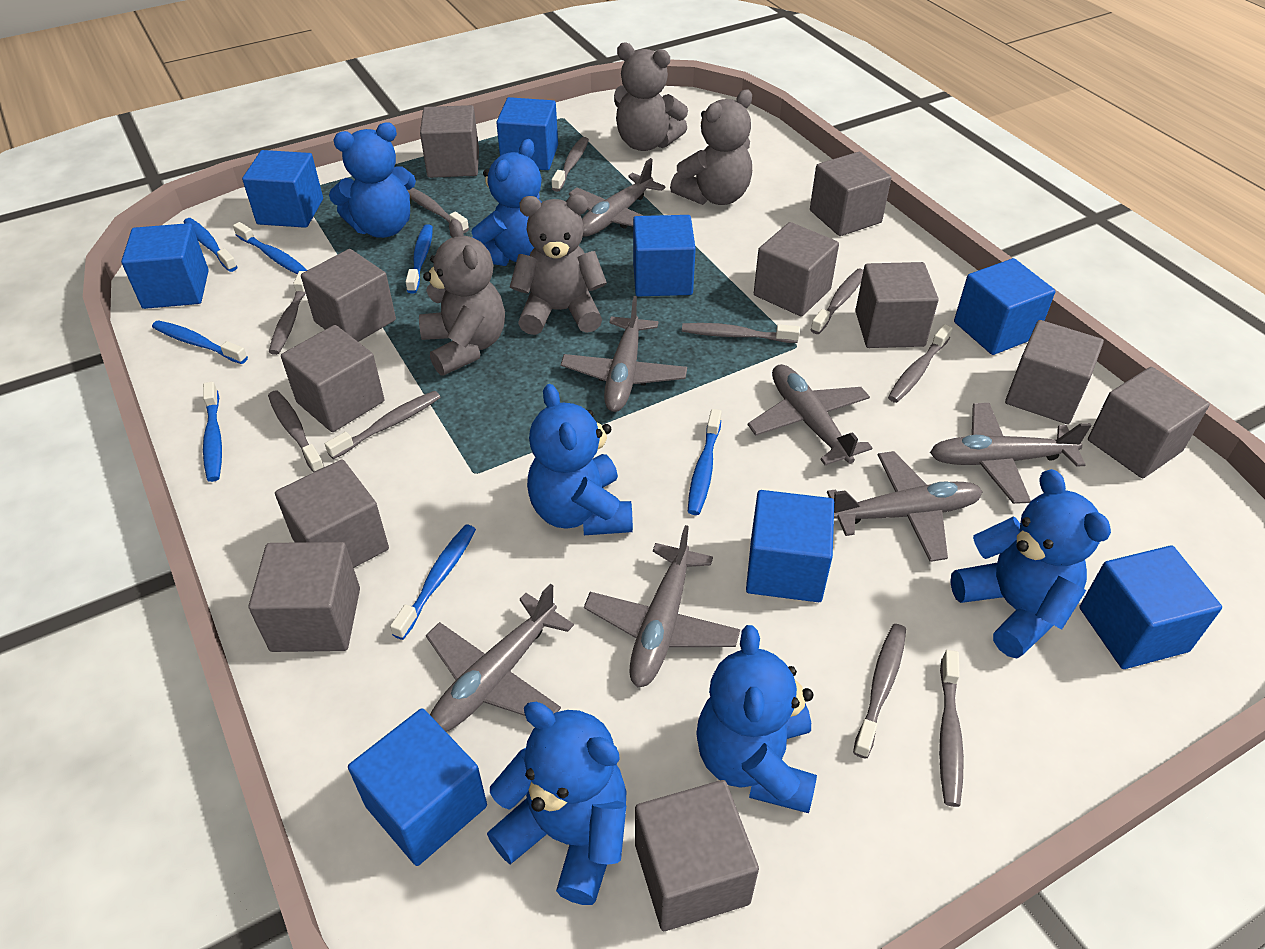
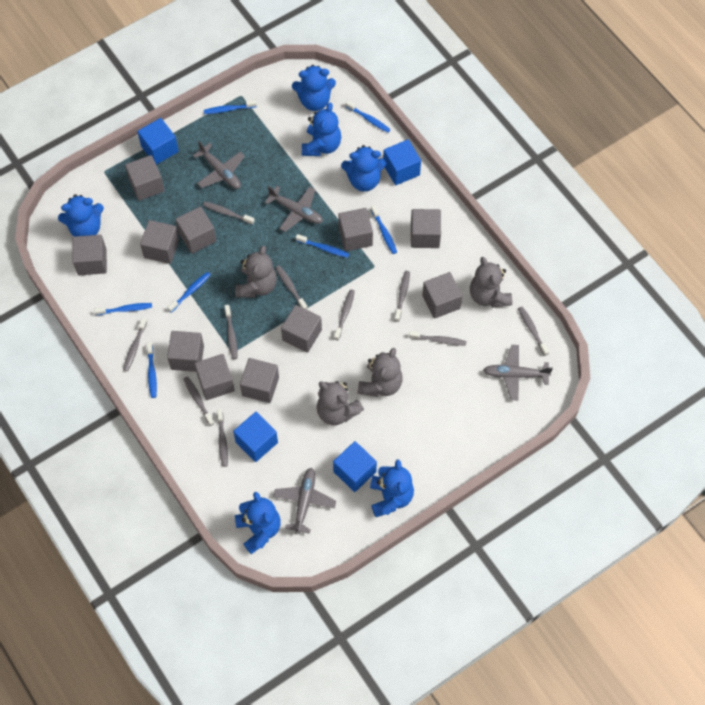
blue cube: [121,223,209,309] [242,150,323,228] [348,708,487,866] [496,97,558,170] [633,215,696,296] [746,490,834,602] [954,258,1055,355] [1079,546,1222,669] = 8 -> [137,118,179,165] [233,412,278,462] [333,441,377,492] [383,139,421,185] = 4
grey plane: [426,584,574,732] [561,296,687,412] [569,158,666,236] [584,525,740,687] [748,364,872,465] [827,451,983,562] [930,403,1092,504] = 7 -> [193,141,245,189] [265,186,323,232] [273,468,336,534] [483,345,553,400] = 4

